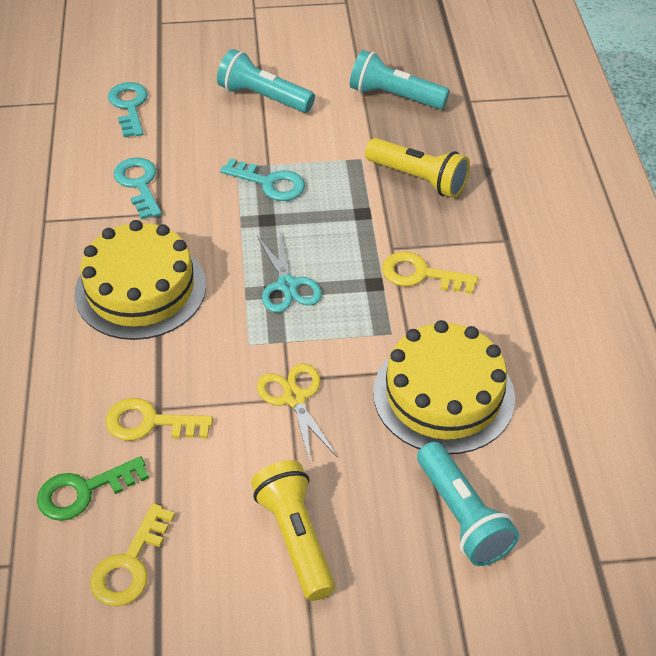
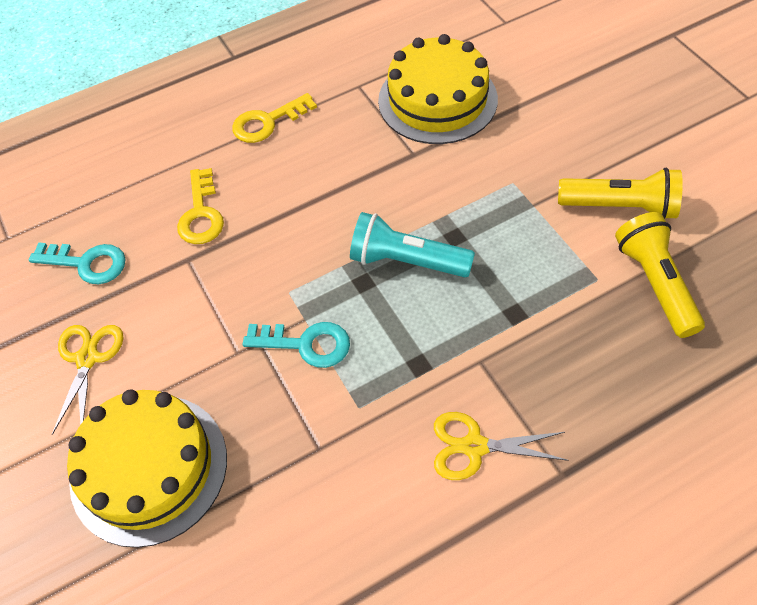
green key: [37,456,149,521] = 1 -> none = 0
turquoise flashlight: [217,49,315,113] [350,50,450,109] [417,442,519,566] = 3 -> [350,212,475,277] = 1
turquoise key: [108,82,148,137] [114,157,162,220] [220,158,305,201] = 3 -> [29,243,126,284] [243,322,350,368] = 2
turquoise scissors: [257,231,322,313] = 1 -> none = 0
yellow key: [90,503,175,606] [106,398,213,441] [382,251,478,294] = 3 -> [177,168,224,244] [232,93,317,143] = 2
yellow scissors: [257,363,337,462] = 1 -> [52,325,123,435] [434,412,569,480] = 2

